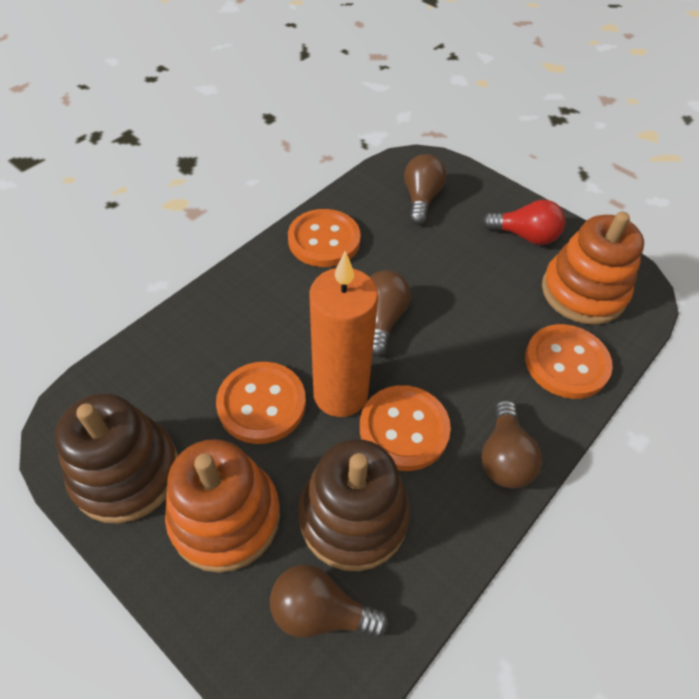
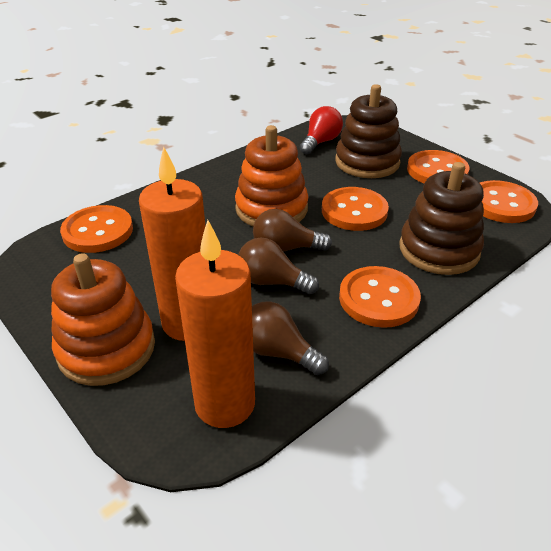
brown light bulb: [270,564,389,638] [370,270,411,357] [404,154,446,225] [481,400,542,488] = 4 -> [238,237,319,294] [252,302,329,375] [253,209,332,252] = 3
orange button: [216,362,306,444] [288,209,361,267] [360,385,451,471] [525,324,613,399] = 4 -> [60,205,133,253] [322,187,389,231] [339,266,421,328] [407,150,469,184] [480,180,538,223] = 5
orange candle: [309,251,378,417] = 1 -> [139,147,205,341] [175,220,255,428] = 2

